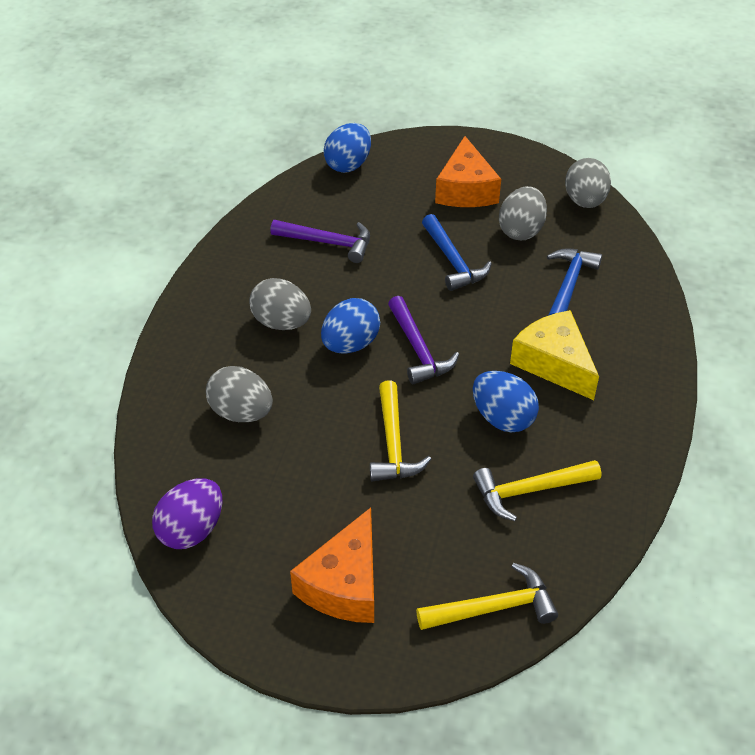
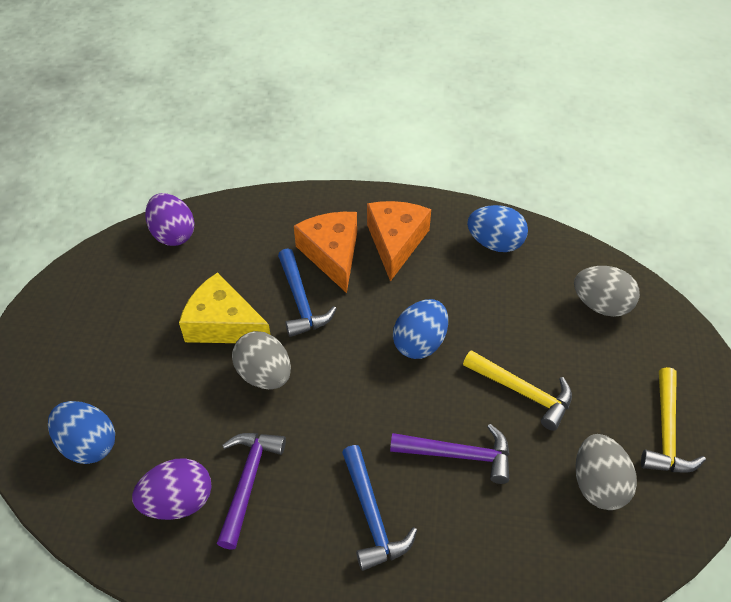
grey egg: [206,366,273,422] [249,278,311,330] [499,186,547,240] [565,158,611,208] = 4 -> [232,331,291,389] [574,266,640,317] [575,434,637,510] = 3
purple egg: [152,478,222,549] = 1 -> [132,458,212,520] [145,193,194,246] = 2
yellow hammer: [370,380,431,481] [416,563,558,630] [473,460,601,521] = 3 -> [463,350,572,431] [641,367,706,473] = 2

